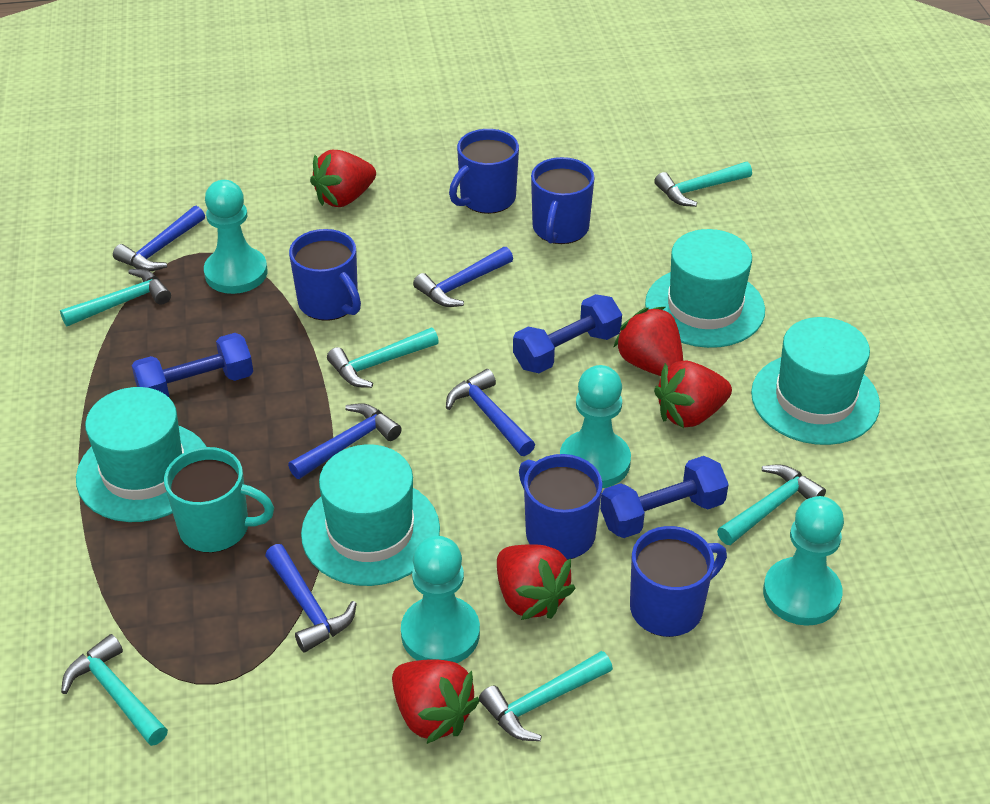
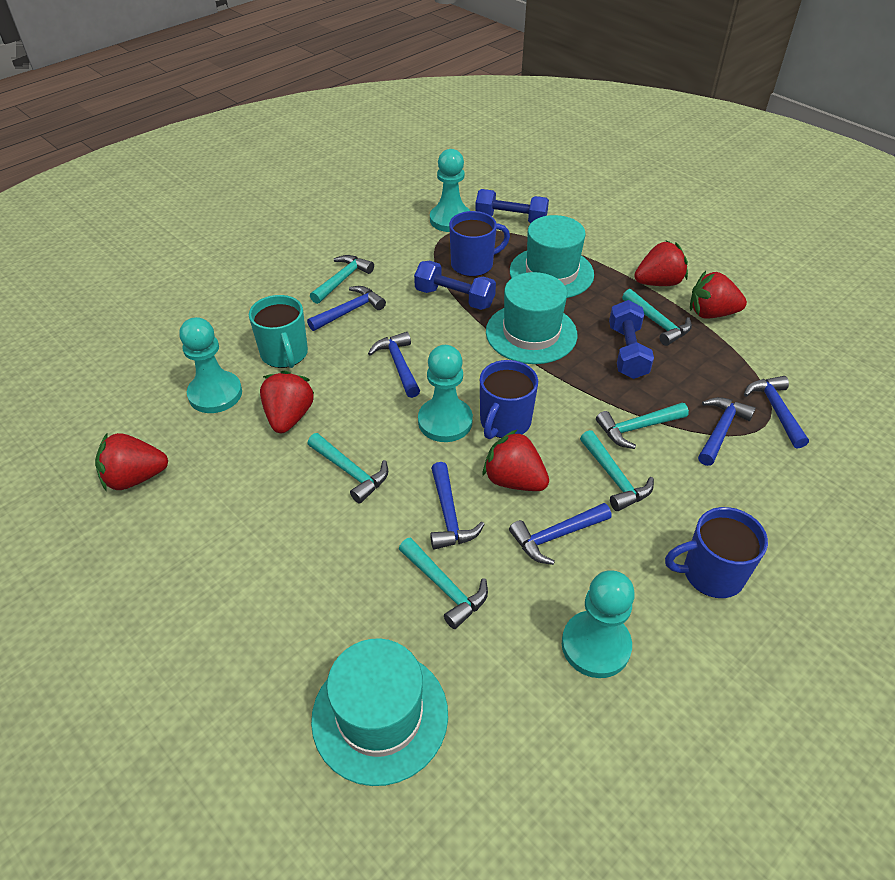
blue hammer: [113,206,205,271] [265,544,357,652] [288,403,402,479] [413,247,513,307] [446,369,535,456] = 5 -> [307,286,386,331] [368,332,420,398] [430,462,485,550] [509,503,612,565] [698,397,756,466] [744,376,809,448] = 6
blue mug: [289,229,361,321] [449,129,519,214] [519,454,603,560] [531,157,595,244] [630,526,727,637] = 5 -> [449,211,510,277] [480,360,538,439] [665,507,768,598] = 3
turquoise hat: [76,387,207,522] [301,444,440,586] [645,229,765,348] [751,317,880,445] = 4 -> [311,638,448,786] [486,272,577,364] [510,215,594,298] = 3

